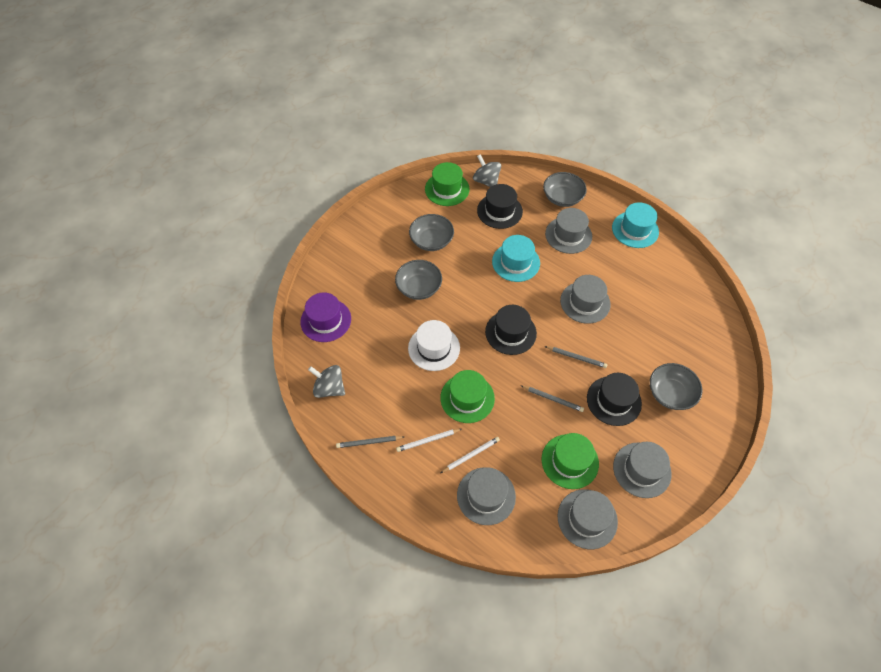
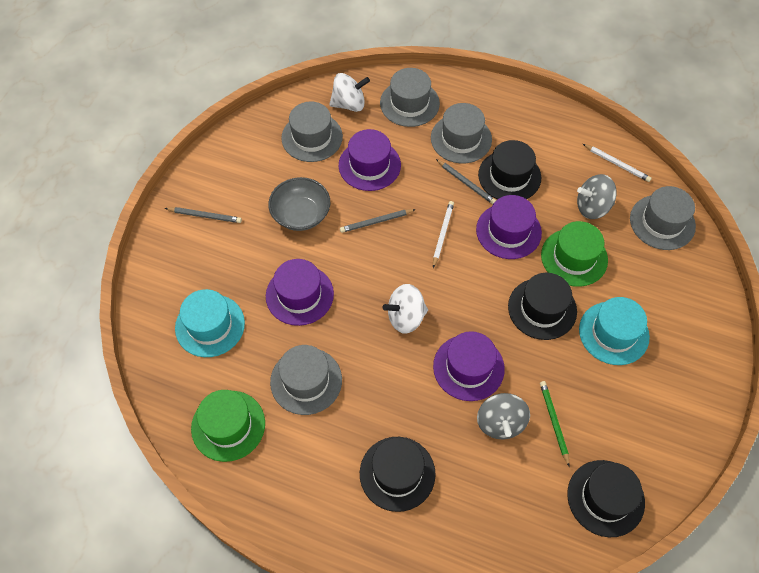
black hat: [477,184,523,229] [485,305,537,355] [587,373,642,426] = 3 -> [360,437,436,512] [478,140,541,199] [508,273,577,340] [567,460,645,537] = 4
green hat: [425,162,470,206] [440,370,495,423] [542,433,599,489] = 3 -> [191,390,265,462] [541,221,608,287] = 2
green pencil: none = 0 -> [540,381,570,467] = 1
grey bowl: [395,260,442,300] [409,214,454,251] [543,172,587,207] [650,363,702,410] = 4 -> [268,177,331,231] = 1
purple hat: [300,292,351,342] = 1 -> [266,259,334,326] [339,129,401,191] [433,331,505,401] [476,195,542,259] = 4
white hat: [408,320,460,371] = 1 -> none = 0
white spinning top: none = 0 -> [329,73,370,112] [383,284,428,334] = 2

